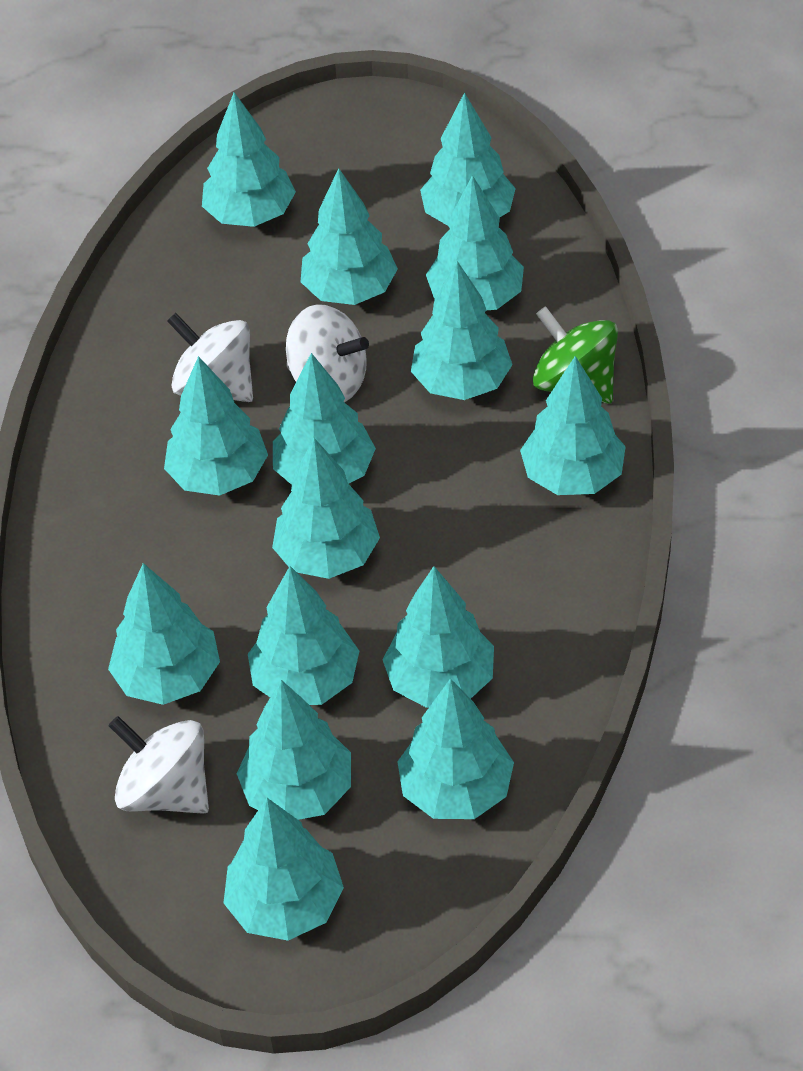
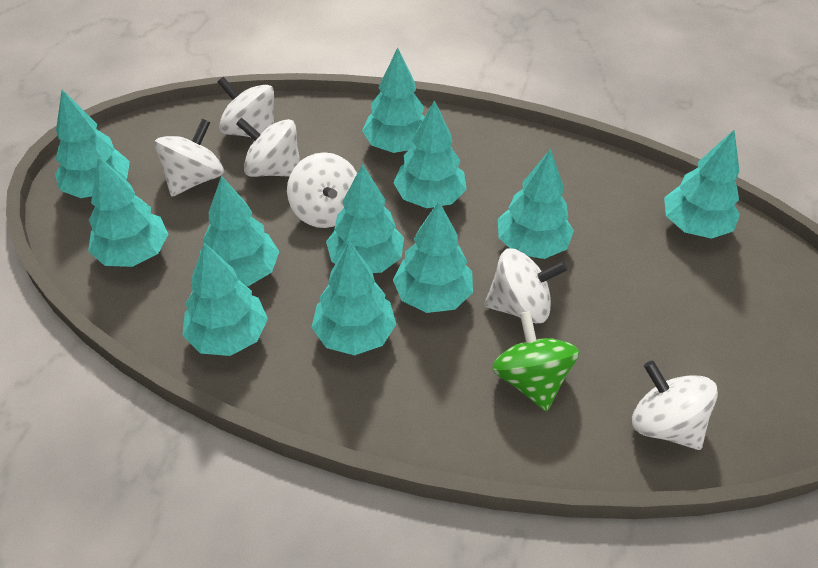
turquoise tree: [108,563,220,705] [164,356,268,496] [202,92,296,227] [224,798,344,941] [237,680,351,820] [248,566,359,705] [272,438,380,579] [273,353,376,485] [301,168,398,305] [382,566,494,708] [397,678,514,819] [411,261,513,400] [420,93,516,226] [426,175,524,310] [520,356,626,495] = 15 -> [55,90,130,198] [88,156,168,267] [182,242,268,356] [200,175,279,286] [311,241,396,355] [326,164,404,273] [362,48,425,153] [393,100,467,208] [393,201,473,313] [498,149,574,259] [664,130,740,239] = 11
white spinning top: [108,716,209,814] [167,313,253,402] [286,304,369,402] = 3 -> [154,119,224,197] [218,77,274,137] [236,118,300,177] [287,152,357,228] [484,249,567,323] [632,361,718,450] = 6

